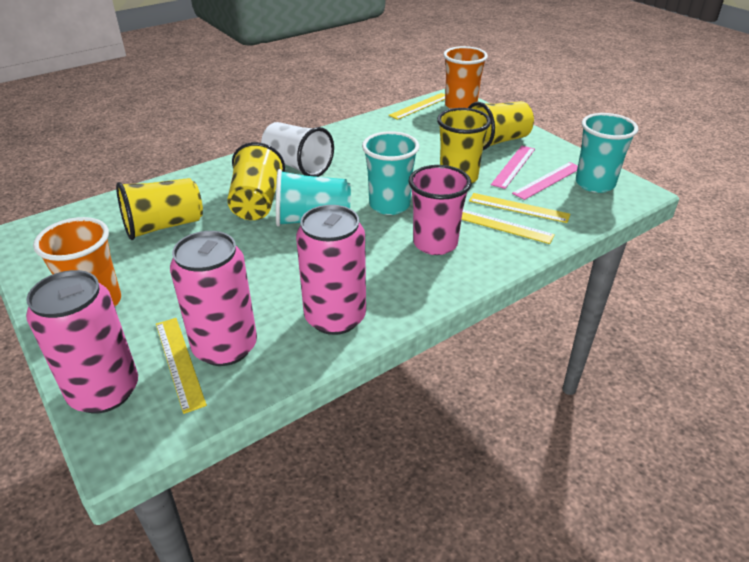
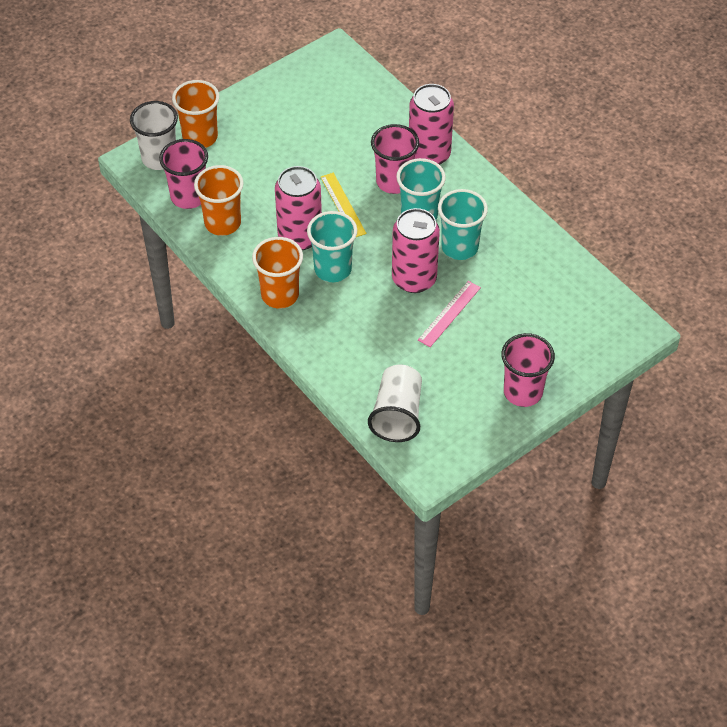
orange cup: [33,217,121,306] [443,46,488,109] = 2 -> [172,80,219,148] [194,165,244,236] [252,237,303,308] = 3
pink cup: [409,165,471,255] = 1 -> [159,139,208,209] [371,124,419,194] [502,333,555,407] = 3
pink ruler: [491,146,535,189] [512,162,578,200] = 2 -> [418,281,481,347] = 1
white cup: [261,122,334,177] = 1 -> [130,101,178,170] [368,364,422,442] = 2
yellow cup: [116,178,203,240] [227,142,285,220] [437,108,491,184] [468,101,534,150] = 4 -> none = 0
yellow ruler: [156,318,207,414] [388,93,445,120] [461,209,555,244] [469,193,570,223] = 4 -> [321,173,367,237] = 1

